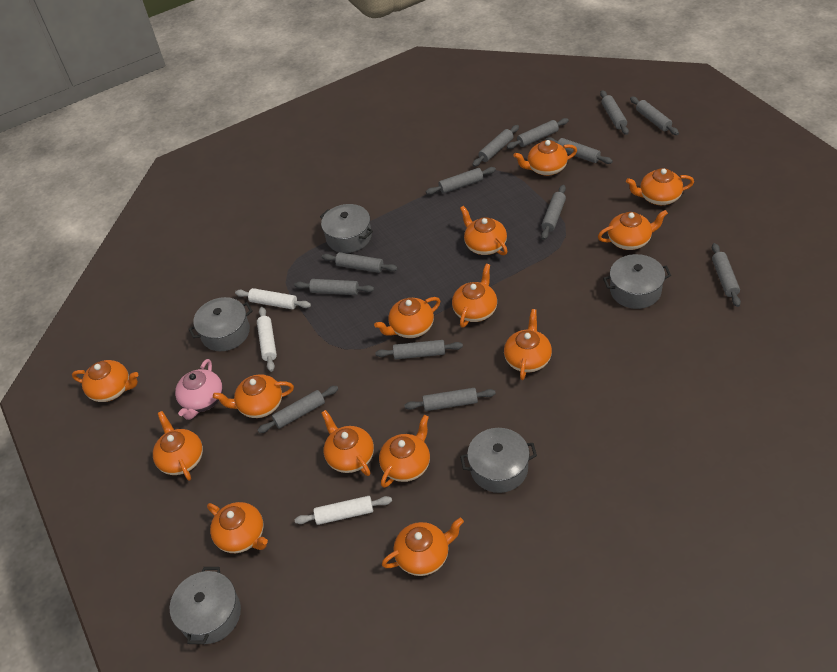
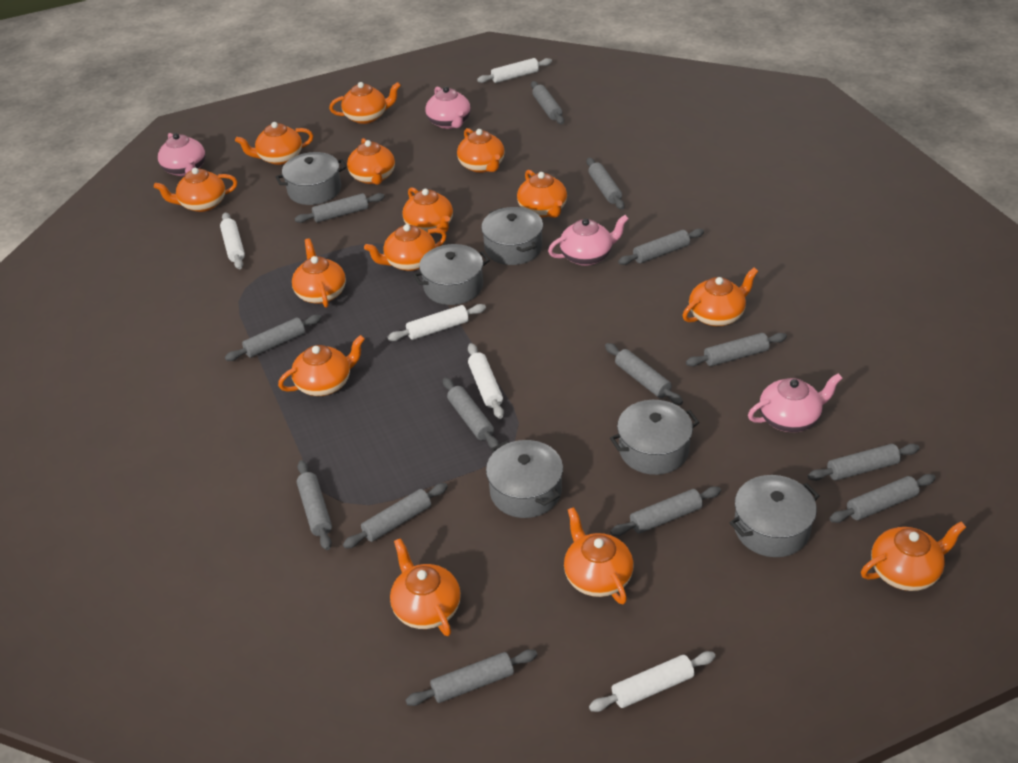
grey pot: [170,567,241,644] [189,297,252,351] [320,204,373,253] [460,428,537,493] [603,254,671,309] = 5 -> [276,152,347,205] [413,244,490,305] [481,207,543,265] [486,440,563,518] [610,400,700,475] [730,475,819,557] = 6
grey rolling pin: [258,386,338,433] [294,279,374,295] [322,252,398,273] [375,340,463,359] [405,388,496,411] [426,167,496,195] [472,125,519,167] [507,118,569,149] [541,185,566,240] [545,137,613,164] [600,90,629,135] [630,97,679,135] [712,243,741,307] = 13 -> [225,314,322,361] [295,193,385,223] [297,460,332,550] [343,483,448,549] [406,649,537,706] [443,377,499,448] [531,81,564,124] [586,157,625,210] [605,343,683,405] [610,486,721,536] [618,229,704,265] [686,333,787,366] [808,444,920,481] [829,474,936,523] = 14
pink teapot: [175,359,223,420] = 1 -> [158,133,205,176] [425,87,471,129] [548,215,629,266] [748,373,843,432] = 4
white rolling pin: [235,288,311,309] [257,307,277,372] [294,496,392,525] = 3 -> [220,212,245,269] [387,304,486,341] [468,343,504,419] [477,58,552,83] [589,651,716,712] = 5

